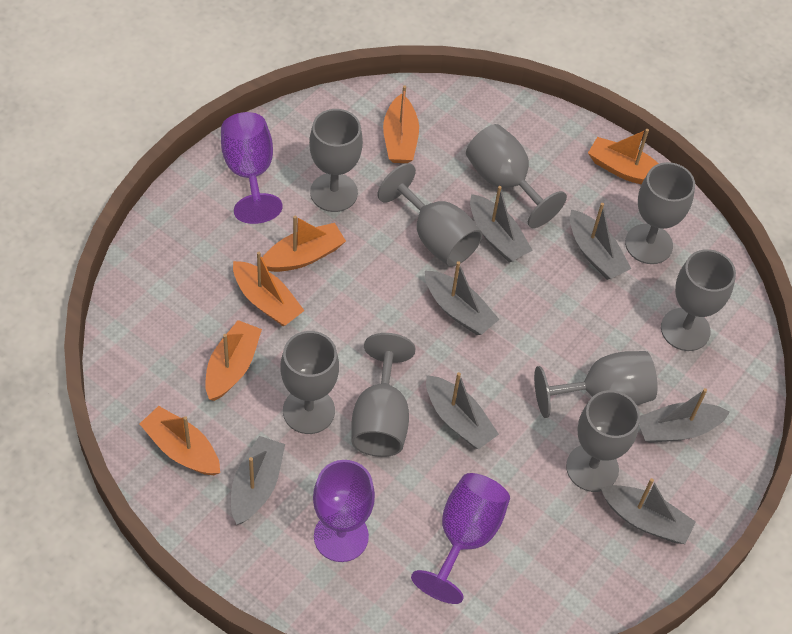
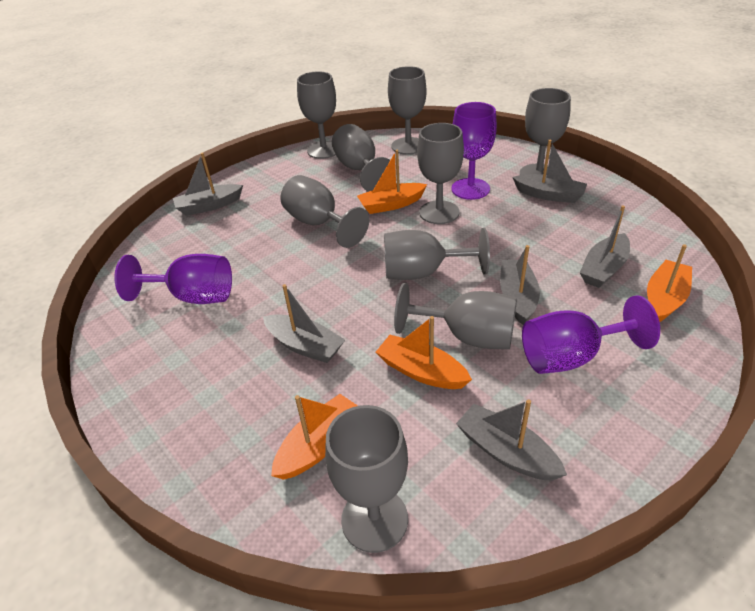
grey boat: [231,436,285,525] [425,261,500,335] [426,372,499,449] [470,186,533,262] [570,203,631,280] [601,478,696,544] [639,388,730,443] = 7 -> [173,153,243,216] [263,284,345,363] [456,399,567,481] [500,245,540,325] [512,140,587,203] [580,205,630,288] = 6
orange boat: [140,406,220,475] [205,320,262,401] [233,252,305,326] [263,215,346,272] [383,85,419,163] [588,129,659,184] = 6 -> [271,394,358,480] [357,150,427,214] [376,316,472,389] [647,244,692,322] = 4

